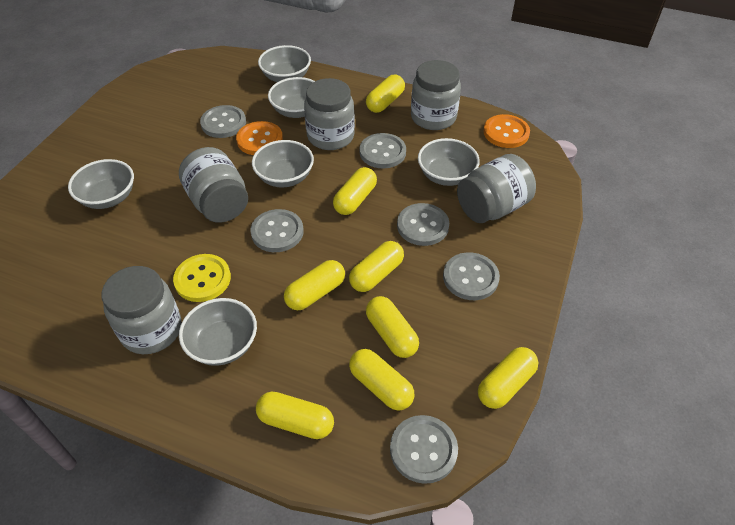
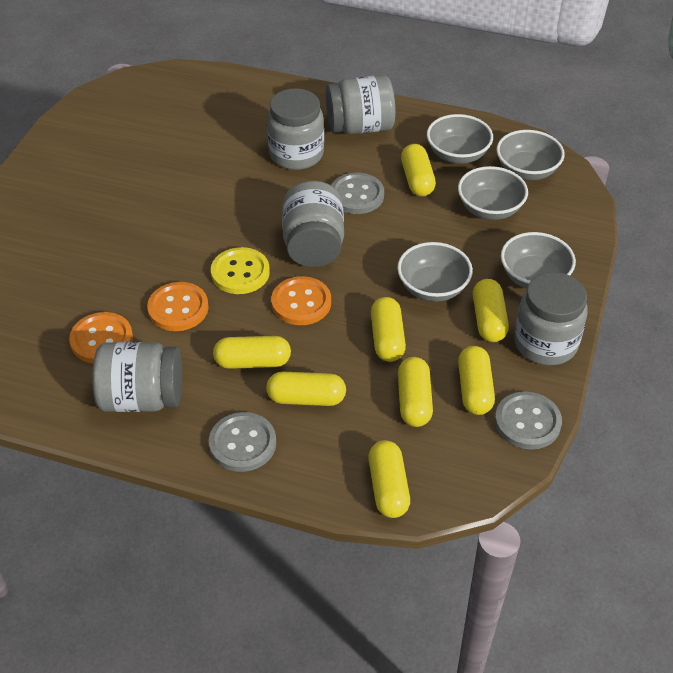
grey bowl: [68,159,134,209] [179,298,257,366] [252,140,314,188] [258,45,311,82] [268,77,315,118] [418,138,480,186] = 6 -> [397,242,473,302] [427,114,493,164] [458,166,528,220] [497,130,565,180] [501,232,576,289] = 5
grey button: [200,105,246,138] [250,209,304,252] [360,133,406,169] [390,415,458,484] [397,203,449,246] [443,252,500,300] = 6 -> [209,412,276,472] [331,173,384,214] [495,391,562,449] = 3
orange button: [236,121,283,155] [483,114,530,148] = 2 -> [69,312,133,363] [147,282,209,331] [271,276,331,325] = 3

